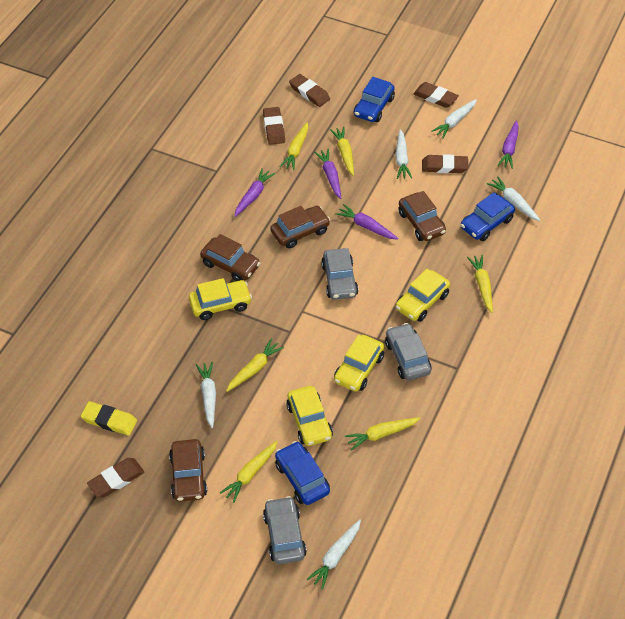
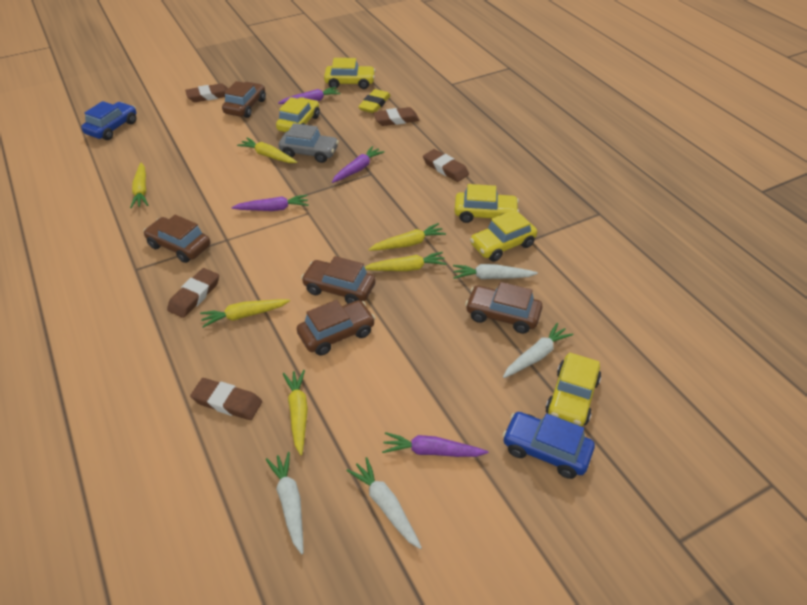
blue car: [275,441,330,505] [354,77,395,122] [461,192,515,241] = 3 -> [81,101,136,140] [502,412,595,479] = 2
brown car: [169,439,207,502] [200,234,260,281] [270,206,330,248] [398,191,446,241] = 4 -> [143,215,210,263] [222,81,266,118] [297,300,375,356] [301,256,376,303] [465,282,543,334] = 5
grey car: [263,496,307,564] [321,248,358,300] [385,323,432,380] = 3 -> [278,123,339,163] = 1
white carrot: [196,362,216,428] [306,519,361,590] [395,129,412,179] [431,99,477,138] [487,176,540,221] = 5 -> [266,452,304,554] [347,457,422,549] [453,264,538,279] [503,323,573,378] = 4
yellow car: [189,278,252,320] [286,386,333,446] [334,335,384,392] [396,269,450,322] = 4 -> [276,97,320,132] [324,58,376,89] [454,184,519,223] [470,210,537,262] [545,352,601,427] = 5

